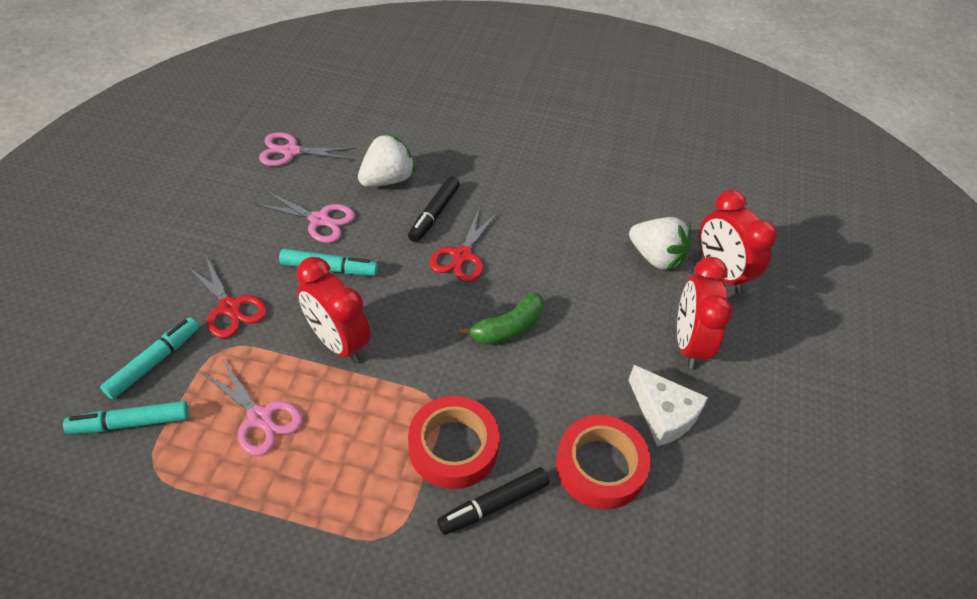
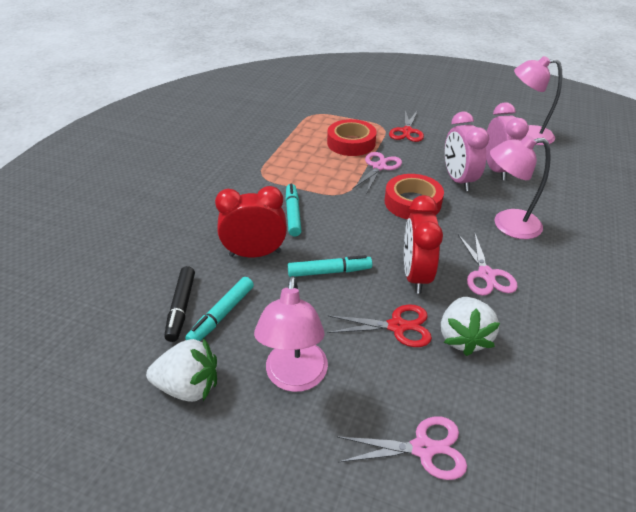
black marker: [408,176,460,242] [437,467,549,535] = 2 -> [164,266,195,342] = 1
green banana: [459,292,544,345] = 1 -> none = 0
pink clock: none = 0 -> [445,112,489,191] [486,102,529,180] = 2
pink lamp: none = 0 -> [254,276,328,392] [490,135,551,239] [514,56,562,145] = 3
red clock: [296,257,371,363] [677,257,733,369] [699,190,777,293] = 3 -> [215,186,287,257] [404,195,443,294] = 2
white cheese: [628,365,709,447] = 1 -> none = 0

